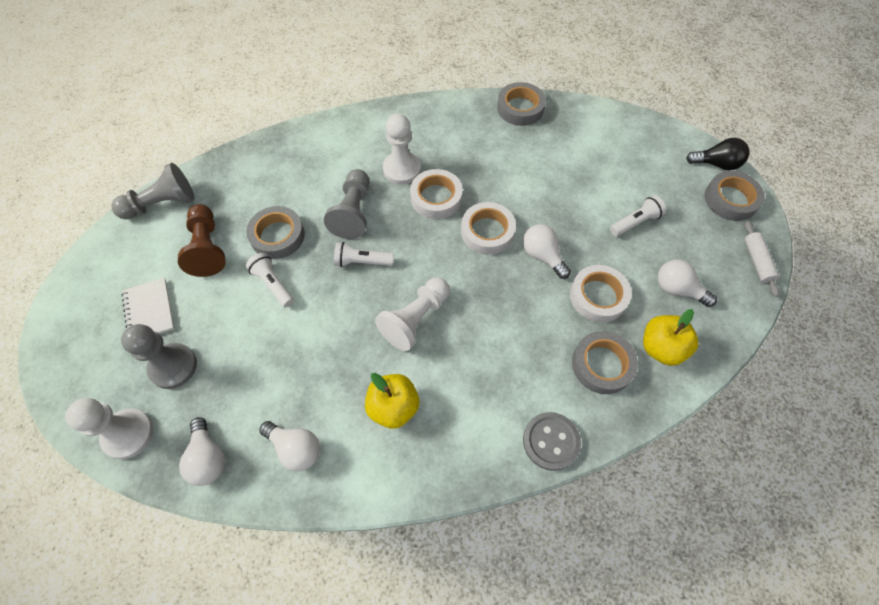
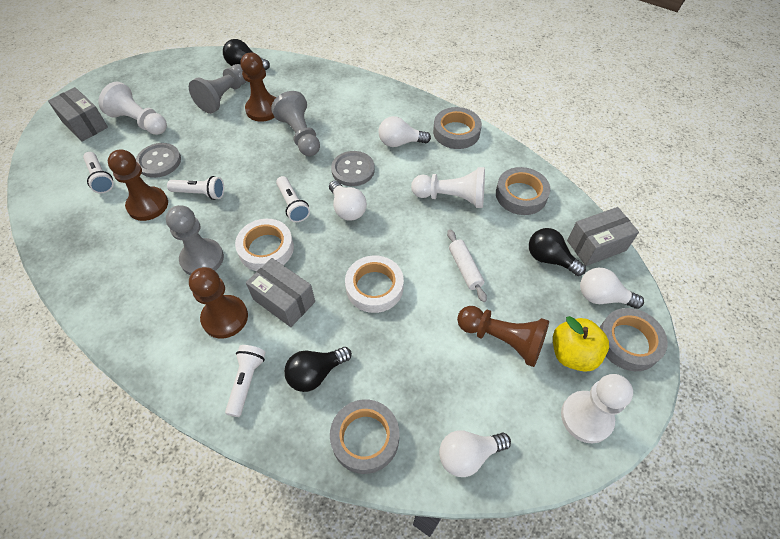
black light bulb: [686,138,750,170] = 1 -> [223,39,270,70] [284,347,352,392] [529,228,586,276] = 3
brown pawn: [178,204,226,277] = 1 -> [108,149,168,221] [189,267,248,338] [240,52,276,122] [457,306,549,367] = 4
grey box: none = 0 -> [48,87,108,142] [246,258,315,327] [567,207,639,266] = 3
grey button: [523,412,581,471] = 1 -> [136,143,181,178] [331,151,375,186] = 2
white flashlight: [246,253,294,308] [334,242,394,267] [610,195,666,236] = 3 -> [83,152,114,193] [167,176,224,200] [225,345,266,417] [276,176,310,222] = 4
white notebook: [121,278,174,334] = 1 -> none = 0
white tape: [410,169,463,219] [461,202,516,255] [570,265,632,322] = 3 -> [235,219,294,271] [345,256,404,313] = 2
yellow apple: [365,373,420,429] [643,309,698,366] = 2 -> [553,316,609,372] = 1

